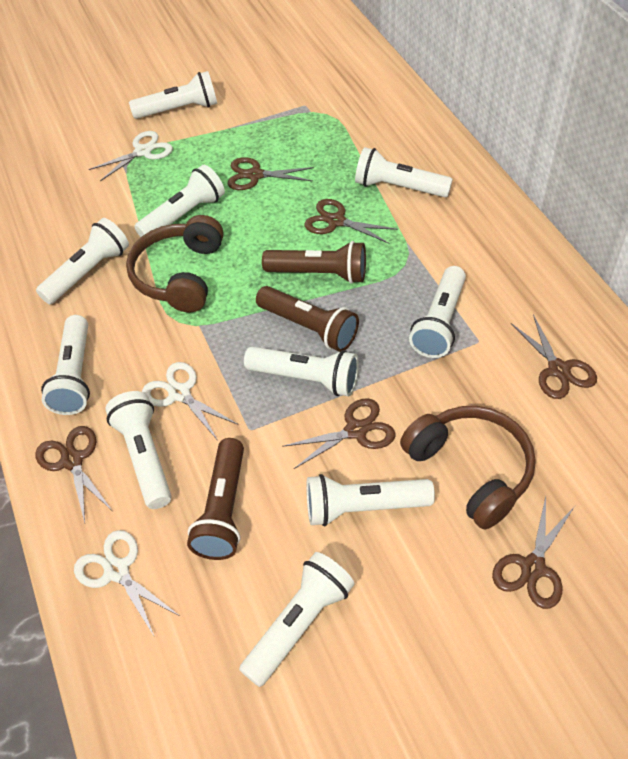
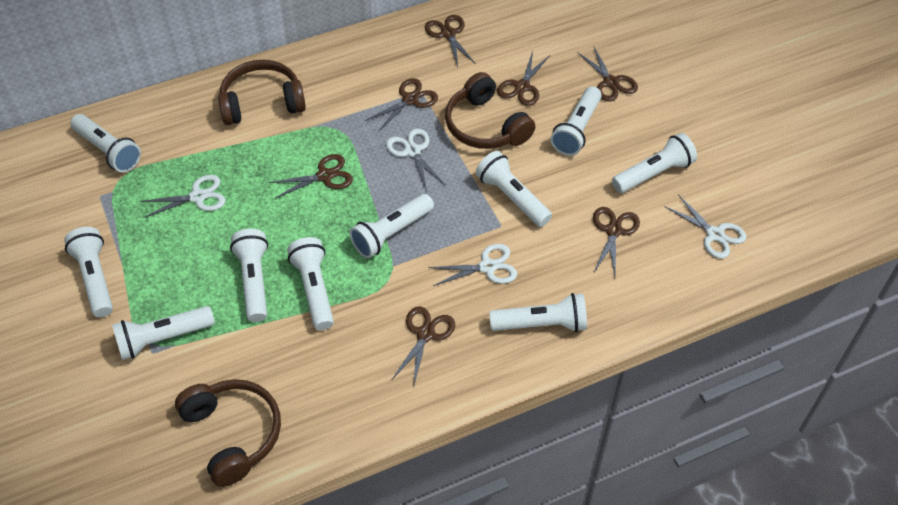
brown flashlight: [187,438,244,560] [256,286,359,352] [262,241,366,284] = 3 -> none = 0
brown headphones: [126,215,224,312] [400,406,536,529] = 2 -> [175,379,281,487] [218,60,306,125] [445,72,535,149] = 3
brown scissors: [35,426,112,523] [228,157,314,190] [282,398,395,469] [304,199,398,244] [492,496,575,609] [511,314,597,399] = 6 -> [268,154,353,199] [365,78,438,132] [392,306,455,388] [425,15,476,67] [497,51,550,106] [577,47,638,101] [593,207,640,275] = 7
white scissors: [74,530,180,636] [89,131,173,181] [142,362,237,441] = 3 -> [140,175,226,218] [386,129,445,191] [428,244,517,286] [664,194,747,259] = 4

